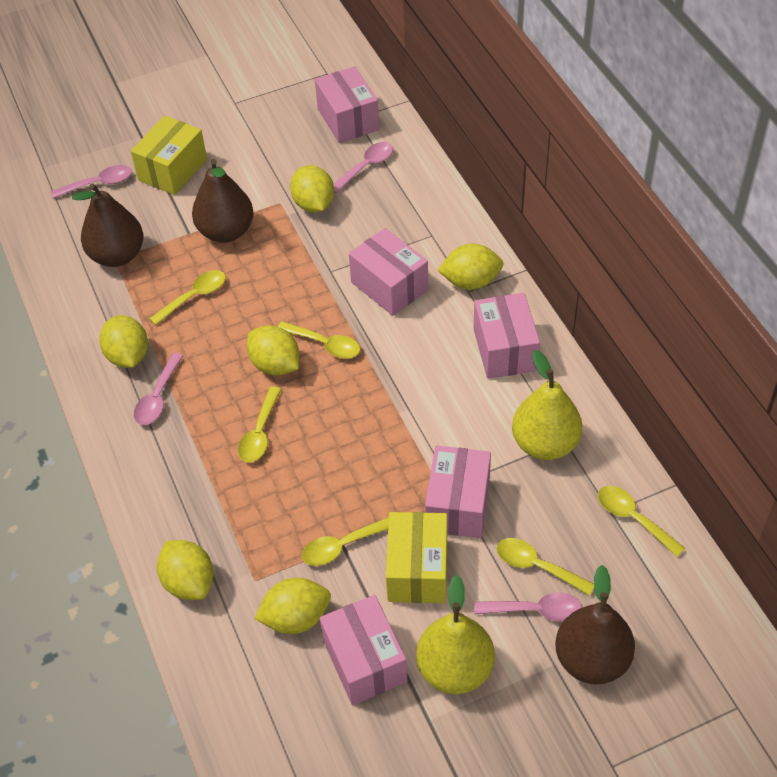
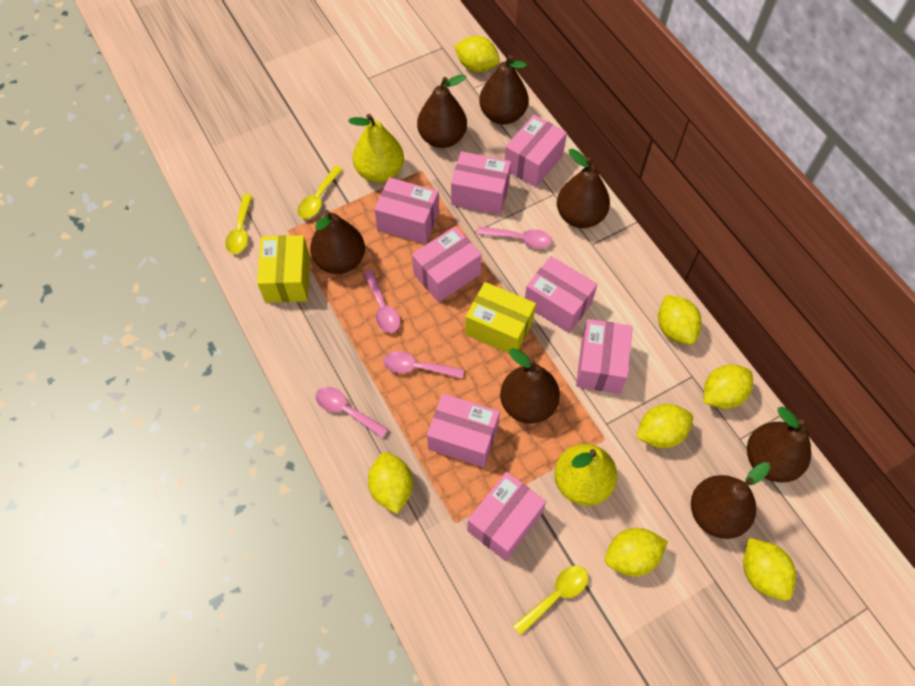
brown pear: [72,183,143,267] [192,159,254,243] [555,565,635,684] = 3 -> [310,210,365,274] [417,74,467,148] [479,55,529,125] [500,348,560,424] [557,149,610,228] [691,462,770,539] [747,407,812,482] = 7
pink box: [315,66,379,143] [320,595,408,705] [349,228,428,316] [425,446,491,538] [474,293,540,379] = 5 -> [374,177,439,244] [412,226,482,302] [427,394,500,467] [451,151,511,215] [467,472,546,561] [505,115,567,187] [525,256,598,333] [576,319,633,394] = 8
yellow lemon: [99,315,148,368] [157,540,214,600] [247,325,299,376] [254,578,331,634] [290,165,334,213] [438,244,504,290] = 6 -> [368,452,413,514] [454,36,500,72] [605,528,668,576] [636,404,693,448] [658,295,702,345] [704,364,753,409] [743,538,796,601] = 7
yellow spoon: [149,270,226,325] [238,386,281,462] [277,321,360,359] [301,517,389,566] [496,538,594,596] [598,486,685,557] = 6 -> [225,194,253,254] [297,166,343,219] [513,566,588,635] = 3

